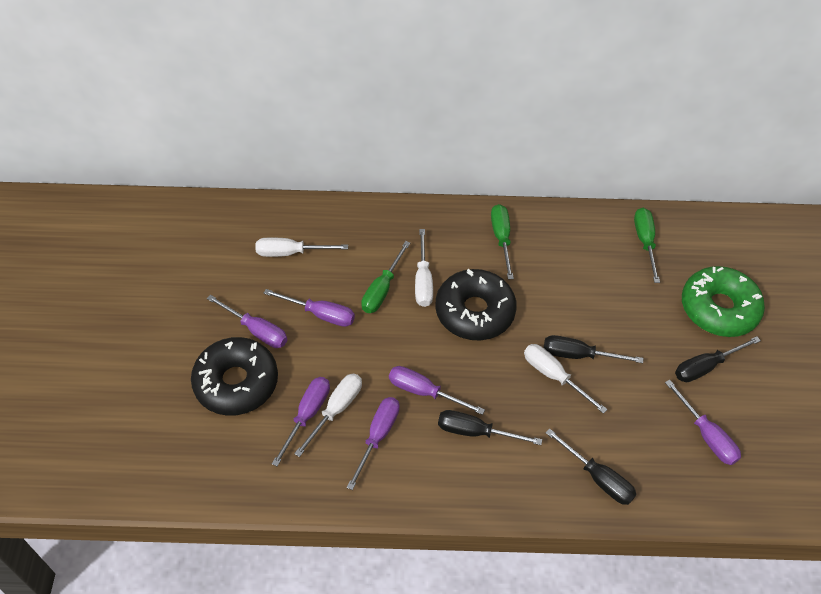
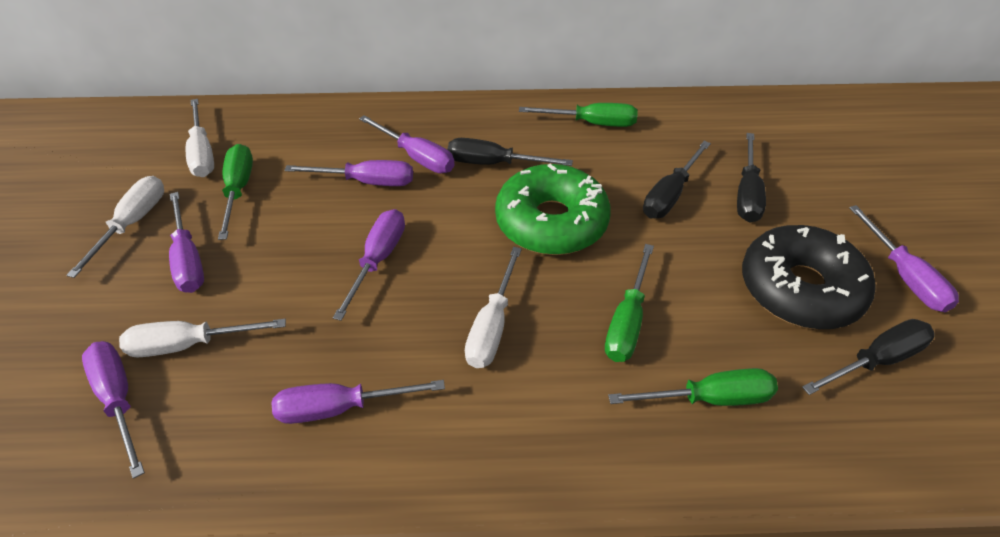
black donut: [191,337,278,416] [435,269,517,340] = 2 -> [742,225,876,329] = 1
green screwdriver: [361,241,410,313] [491,204,514,279] [634,208,660,283] = 3 -> [218,144,253,240] [519,103,638,127] [605,244,654,362] [608,368,778,406] = 4
purple screwdriver: [207,295,287,348] [263,289,355,327] [272,377,330,467] [346,397,400,490] [389,366,485,415] [665,380,741,465] = 6 -> [82,341,145,479] [169,192,204,293] [272,380,445,424] [285,160,413,186] [333,209,405,321] [359,115,455,173] [849,205,959,312] = 7

